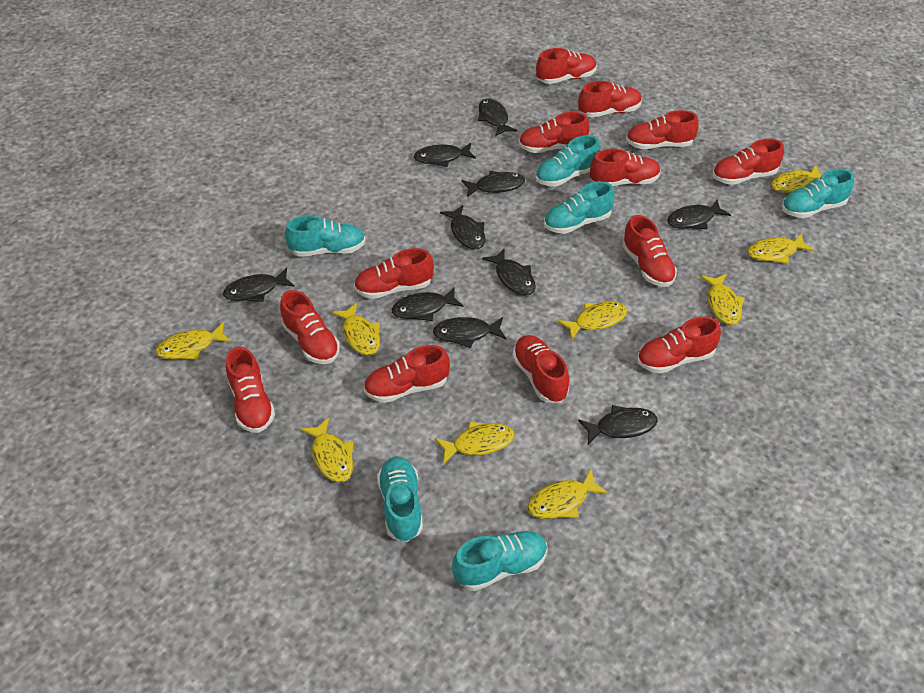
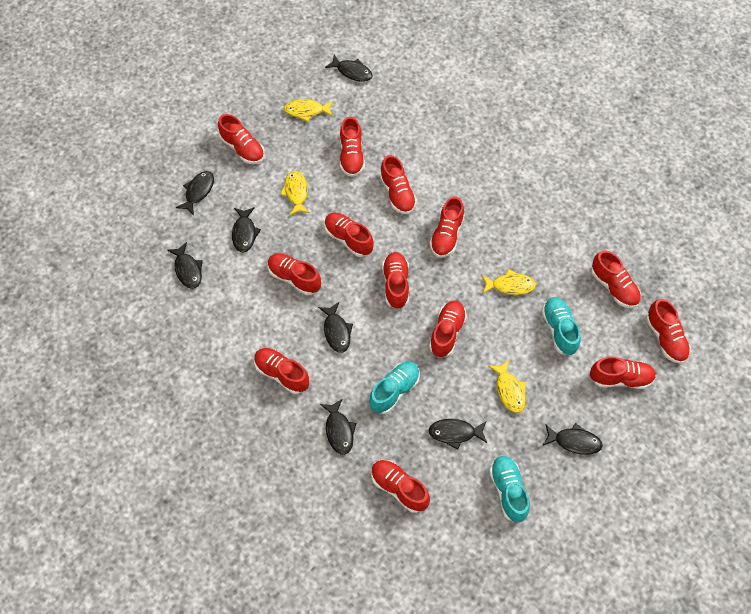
black fish: [223,268,295,302] [392,287,463,321] [414,143,476,167] [433,317,506,348] [440,205,486,249] [461,171,525,197] [478,98,517,136] [482,248,536,295] [578,405,658,445] [667,200,731,229] = 10 -> [167,242,203,289] [176,171,214,215] [232,207,261,252] [318,302,353,353] [320,399,356,455] [325,55,373,82] [428,419,487,450] [543,423,603,455] = 8
turquoise shoe: [285,216,366,257] [377,456,423,542] [452,531,547,591] [535,135,600,186] [544,182,615,234] [781,169,854,218] = 6 -> [369,361,420,414] [489,455,530,522] [542,297,581,356] = 3
yellow fish: [156,322,231,360] [300,418,353,482] [331,303,380,356] [435,421,515,464] [527,469,608,519] [557,301,628,341] [700,274,745,325] [747,234,815,264] [771,165,823,193] = 9 -> [280,171,310,216] [284,99,333,122] [482,269,536,295] [488,360,526,413] = 4

